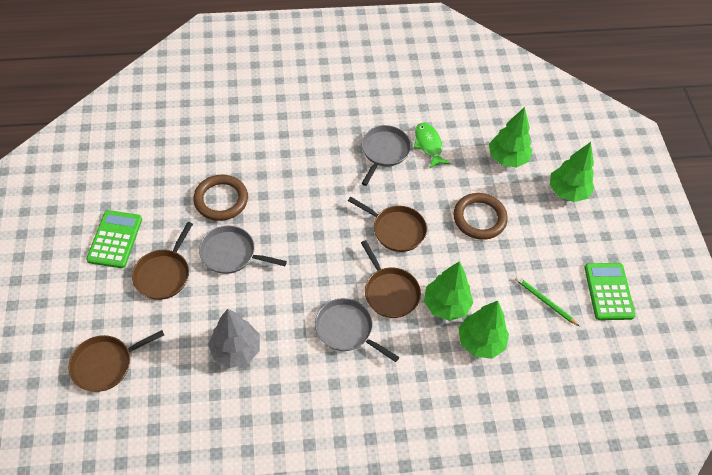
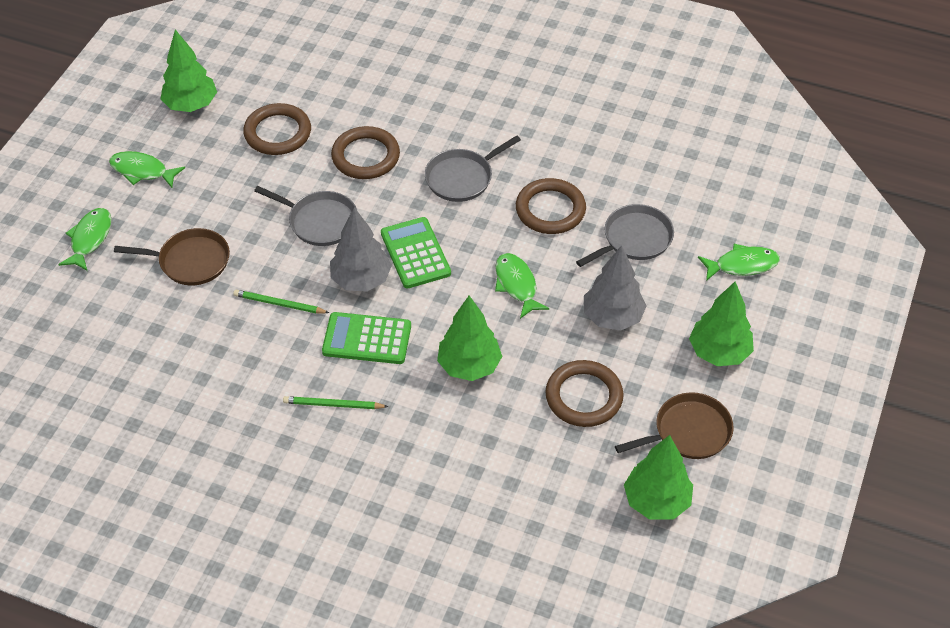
brown pan: [68,330,164,392] [132,222,193,300] [348,197,427,252] [361,240,421,318] = 4 -> [114,228,230,285] [615,392,734,459] = 2
brown ring: [193,174,248,221] [453,193,508,240] = 2 -> [243,103,311,155] [331,126,400,179] [516,178,586,234] [545,360,624,427] = 4
green fish: [414,123,450,168] = 1 -> [58,208,112,271] [109,151,185,188] [495,253,549,319] [698,244,780,281] = 4
green pencil: [515,276,579,326] = 1 -> [233,290,329,313] [283,396,389,409] = 2
grey tree: [208,309,260,368] = 1 -> [330,207,392,292] [584,245,646,331] = 2

